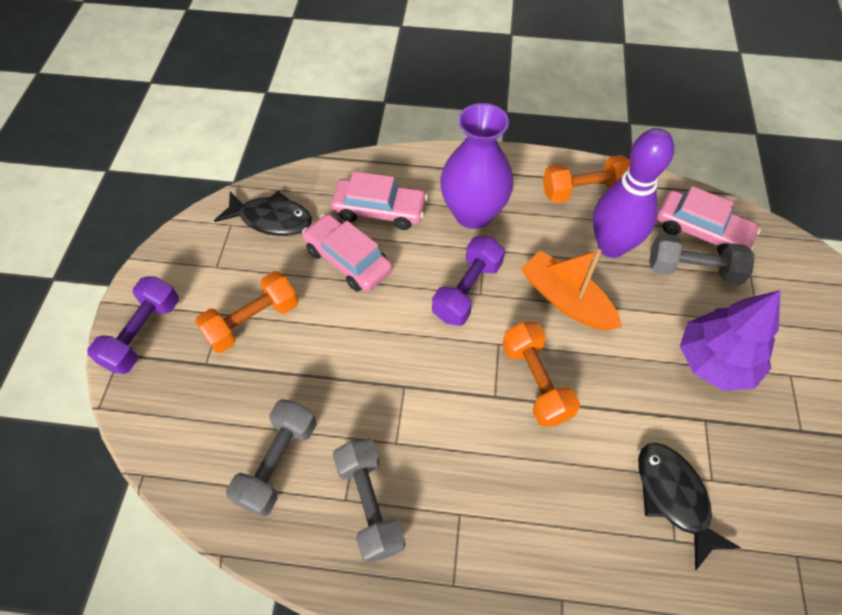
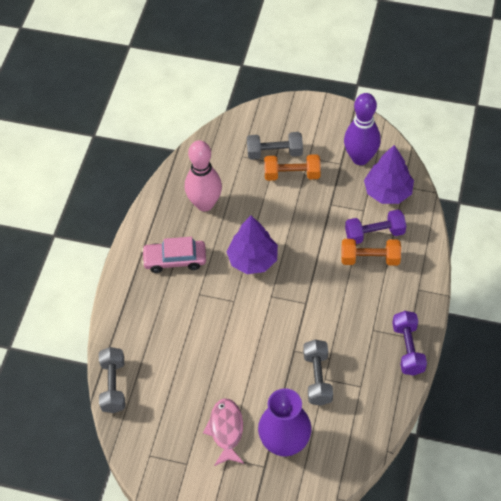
black fish: [214,191,312,236] [638,443,741,570] = 2 -> none = 0
orange boat: [521,249,622,331] = 1 -> none = 0
orange dumbbell: [195,271,298,353] [502,322,580,427] [543,155,630,203] = 3 -> [264,154,321,181] [341,239,401,266] = 2
pink bowling pin: none = 0 -> [185,140,222,211] = 1
pink car: [302,214,393,292] [331,171,428,230] [657,186,761,255] = 3 -> [142,237,206,273] = 1
pink fish: none = 0 -> [203,398,244,466] = 1
purple tree: [680,290,780,391] = 1 -> [226,216,278,274] [364,145,414,204] = 2

